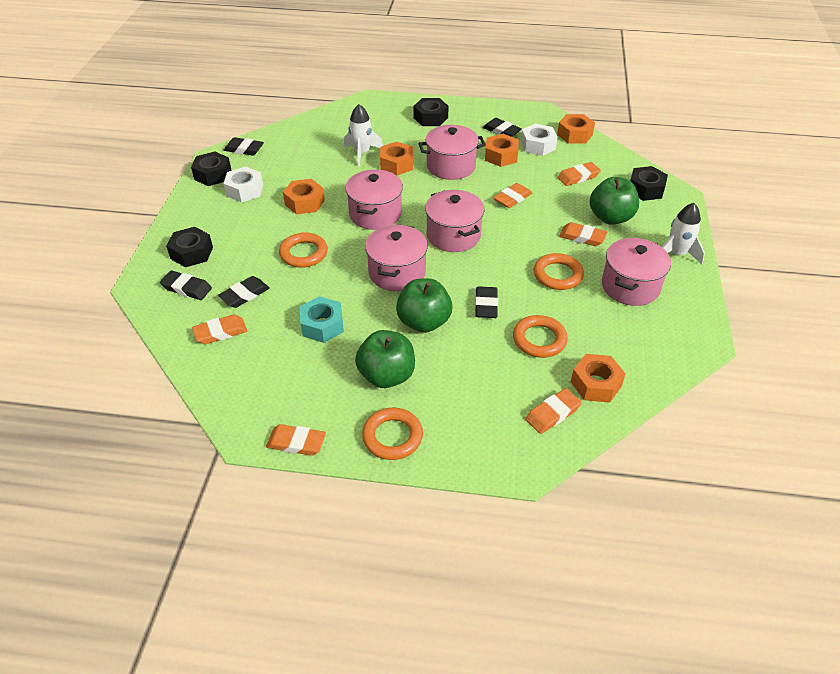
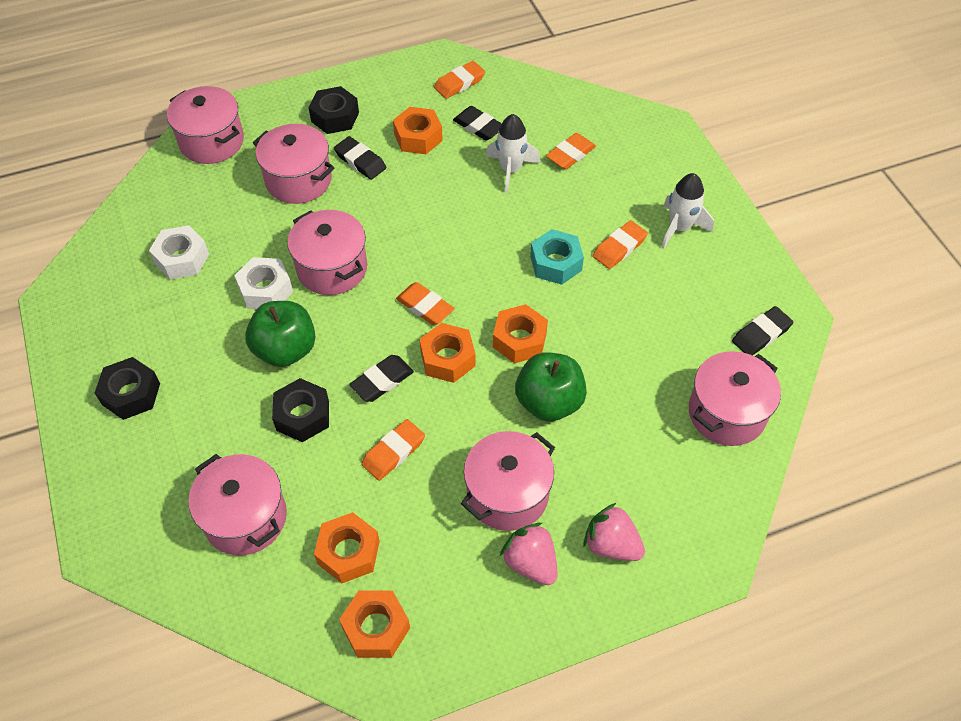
black eraser: [160,270,212,300] [218,276,270,308] [224,137,264,155] [475,286,498,318] [483,118,522,137] = 5 -> [334,136,386,180] [349,355,414,402] [453,106,502,141] [732,306,793,356] = 4
black nut: [166,227,213,267] [191,151,231,186] [414,98,449,126] [630,166,668,201] = 4 -> [95,357,160,420] [272,378,329,442] [308,86,359,134] = 3
green apple: [355,330,415,388] [396,278,453,333] [590,177,639,225] = 3 -> [245,301,316,367] [515,352,587,422] = 2
orange eraser: [192,314,247,344] [266,424,326,456] [493,183,532,208] [525,388,582,434] [557,162,601,186] [559,222,607,246] = 6 -> [361,419,425,481] [396,282,455,325] [434,61,485,99] [546,133,596,169] [593,220,648,269] = 5
orange ring: [279,232,328,268] [362,408,423,460] [513,315,568,358] [534,253,584,290] = 4 -> none = 0
pink pot: [345,169,403,230] [365,224,428,291] [418,125,486,180] [425,190,484,252] [602,238,671,306] = 5 -> [167,86,244,164] [188,454,287,555] [253,124,334,204] [287,210,367,295] [461,431,555,531] [689,351,781,446] = 6
pink strawberry: none = 0 -> [500,523,558,585] [584,503,645,561] = 2

